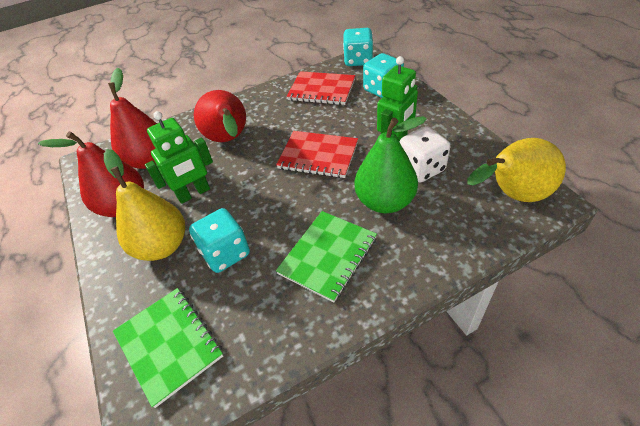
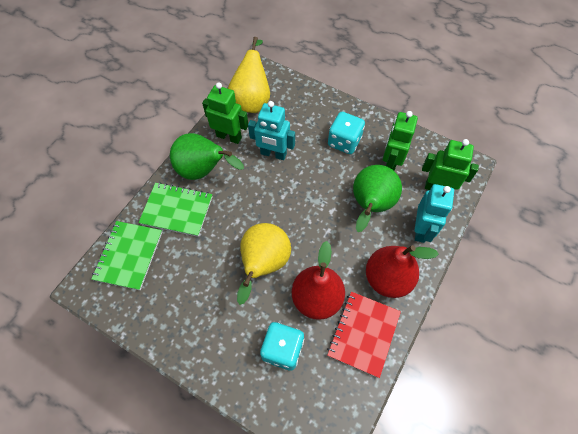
green pear: [355,116,427,213] = 1 -> [170,133,244,180] [353,165,402,232] = 2
green robot: [145,111,213,204] [377,56,418,142] = 2 -> [202,82,248,144] [383,111,418,171] [422,139,479,190] = 3
red notebook: [276,131,358,178] [286,71,355,105] = 2 -> [327,291,401,378] = 1
red pear: [38,131,144,217] [108,68,157,169] [194,90,246,142] = 3 -> [292,241,345,320] [366,245,439,298] = 2
turquoise dice: [189,208,250,273] [343,28,373,66] [363,53,404,98] = 3 -> [260,322,304,371] [328,112,365,154] = 2
turquoise robot: none = 0 -> [248,101,295,160] [415,184,454,243] = 2
white dice: [400,126,450,182] = 1 -> none = 0

